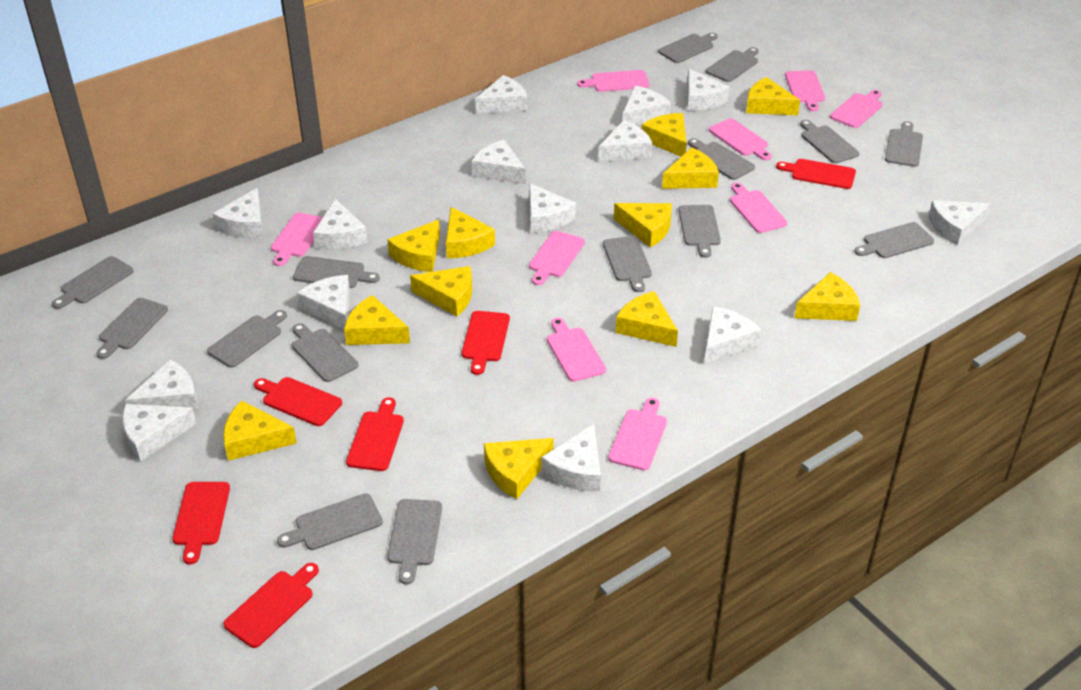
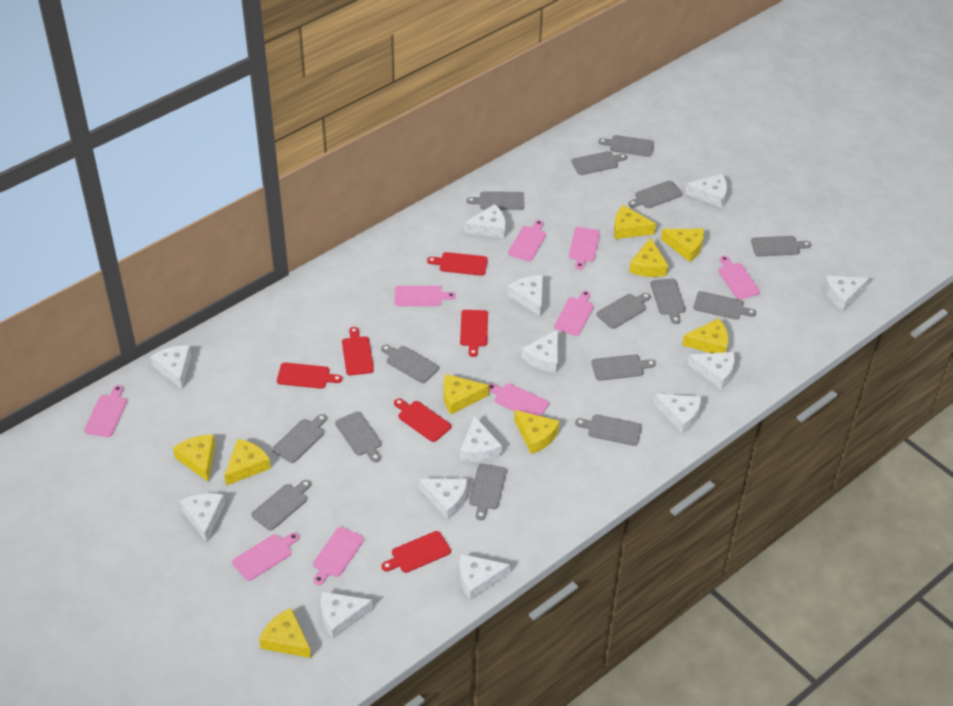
white cheese: [122,404,197,461] [125,360,198,410] [213,188,263,238] [297,275,350,330] [313,199,367,250] [472,140,525,184] [475,75,527,114] [529,183,576,233] [542,424,601,492] [598,120,652,162] [622,86,670,125] [687,69,730,111] [704,306,761,364] [928,200,991,246] = 14 -> [150,346,191,389] [180,493,225,543] [321,592,373,639] [419,479,467,520] [459,554,510,600] [460,416,502,462] [464,204,506,239] [508,276,543,316] [521,330,558,373] [654,394,701,433] [685,174,727,208] [688,352,735,390] [824,275,869,311] = 13
yellow cheese: [223,400,297,461] [344,295,410,345] [387,220,440,272] [410,266,472,316] [446,207,495,258] [484,438,554,499] [614,203,672,248] [616,291,678,347] [642,113,687,157] [662,147,719,189] [746,77,800,115] [794,272,860,321] = 12 -> [173,435,215,482] [224,439,271,486] [259,608,311,658] [443,374,489,415] [514,410,559,454] [614,205,656,239] [629,238,668,277] [661,229,704,262] [682,318,728,353] = 9

